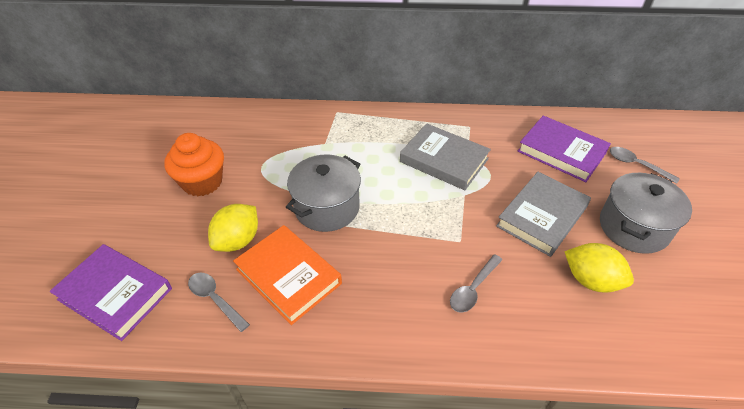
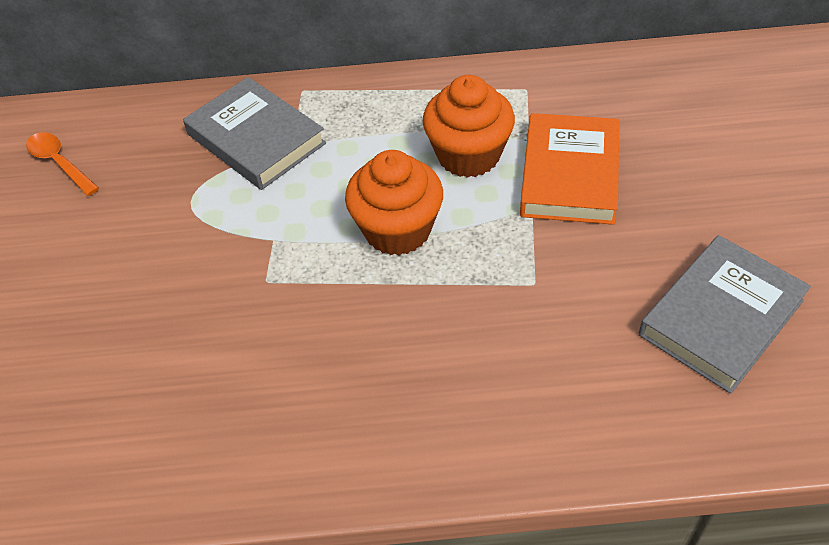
grey pot: [286,155,361,232] [600,173,692,254] = 2 -> none = 0
grey spoon: [188,273,250,332] [450,254,502,313] [610,147,680,184] = 3 -> none = 0
orange cupcake: [164,133,224,196] = 1 -> [345,150,443,255] [423,75,515,178] = 2
orange spoon: none = 0 -> [26,132,99,196] = 1
purple book: [49,244,172,341] [518,116,611,182] = 2 -> none = 0
yellow lemon: [208,204,258,252] [564,243,634,293] = 2 -> none = 0

